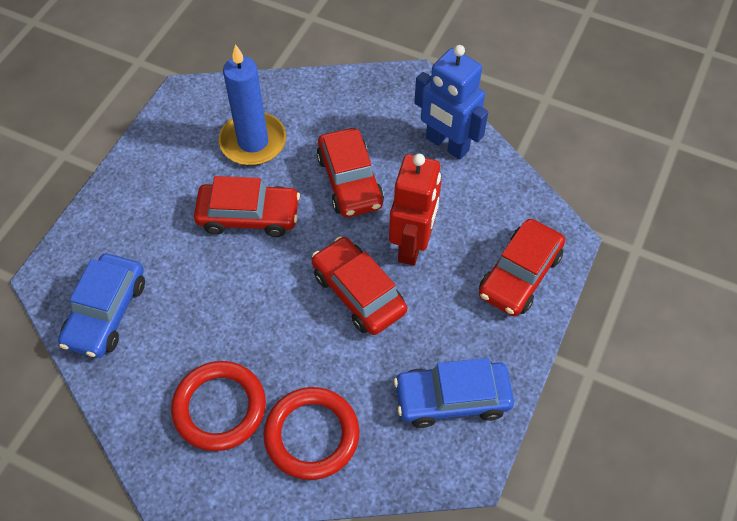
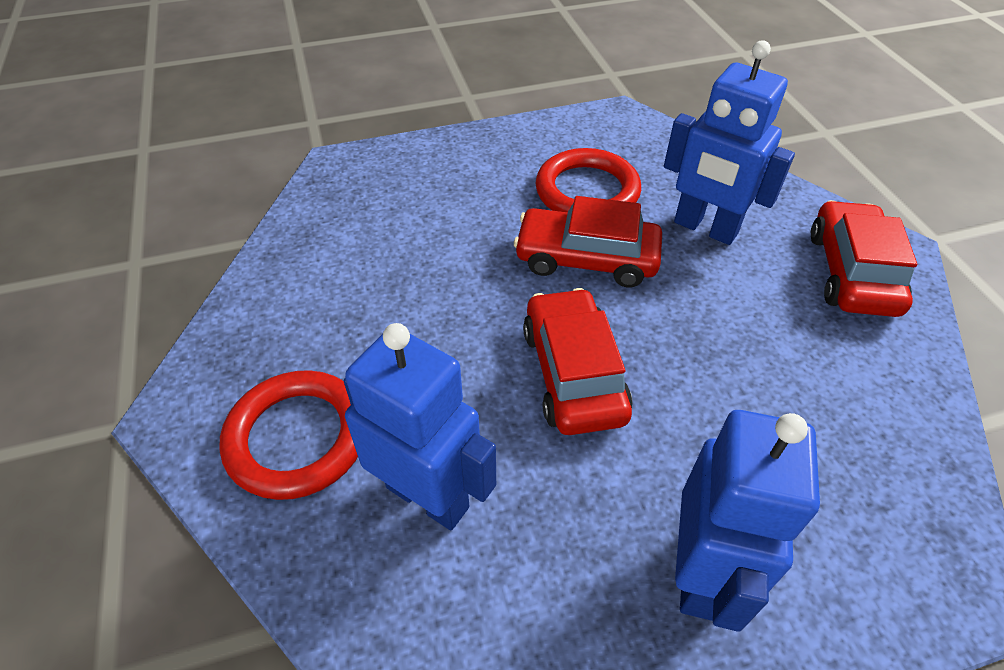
blue candle: [219,44,286,166] = 1 -> none = 0
blue car: [58,254,145,358] [394,358,514,428] = 2 -> none = 0
blue robot: [414,45,488,160] = 1 -> [344,323,496,530] [664,40,795,245] [675,410,820,632] = 3
red car: [194,176,300,237] [312,236,407,335] [317,128,384,217] [479,219,565,316] = 4 -> [514,196,662,287] [523,288,633,435] [811,200,917,317] = 3
red robot: [389,154,441,266] = 1 -> none = 0

